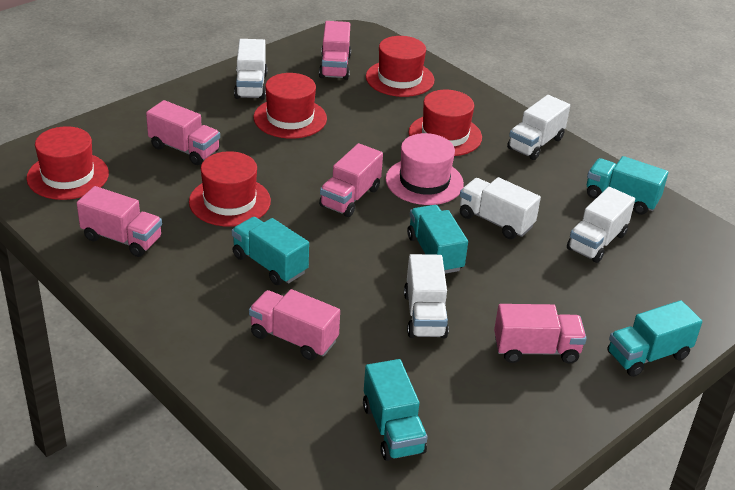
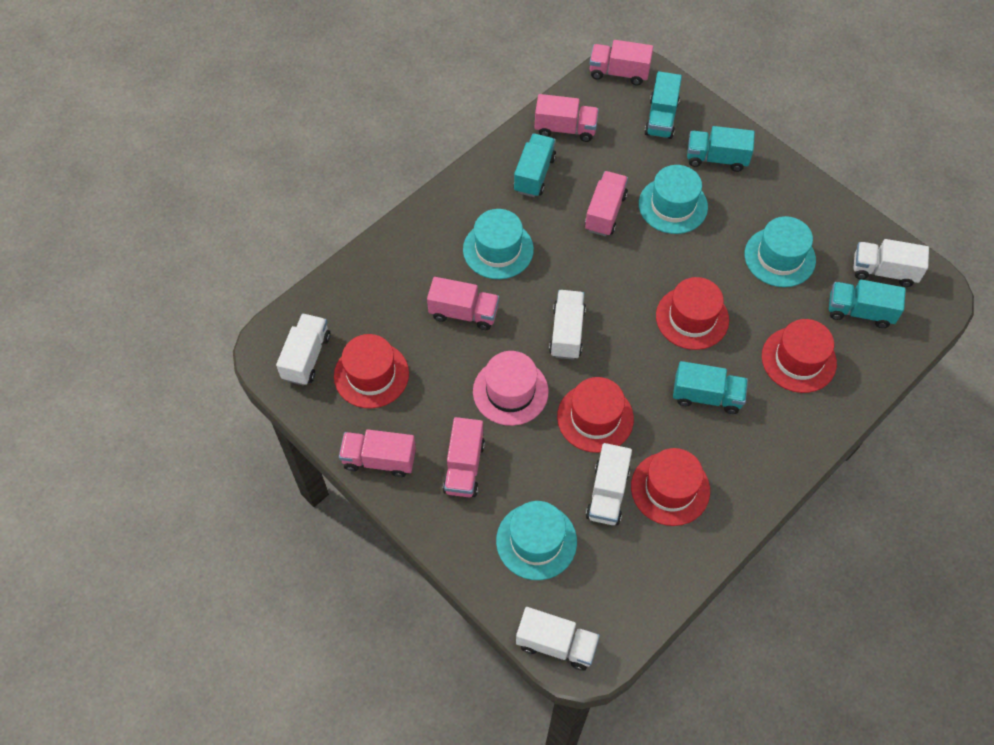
turquoise hat: none = 0 -> [463,209,534,279] [496,501,577,580] [639,165,708,234] [745,216,816,287] = 4

